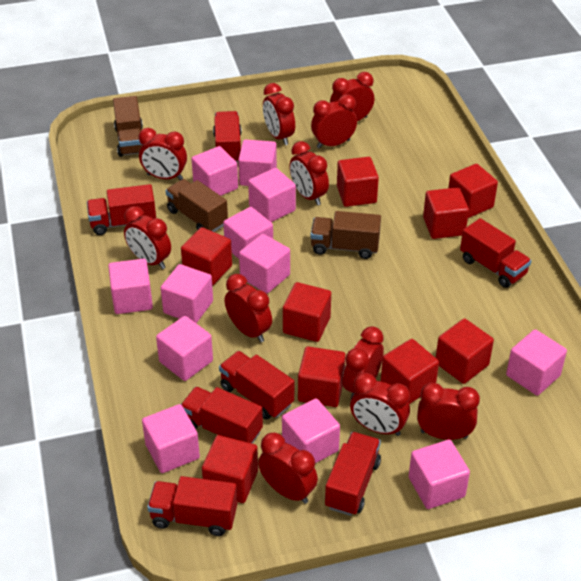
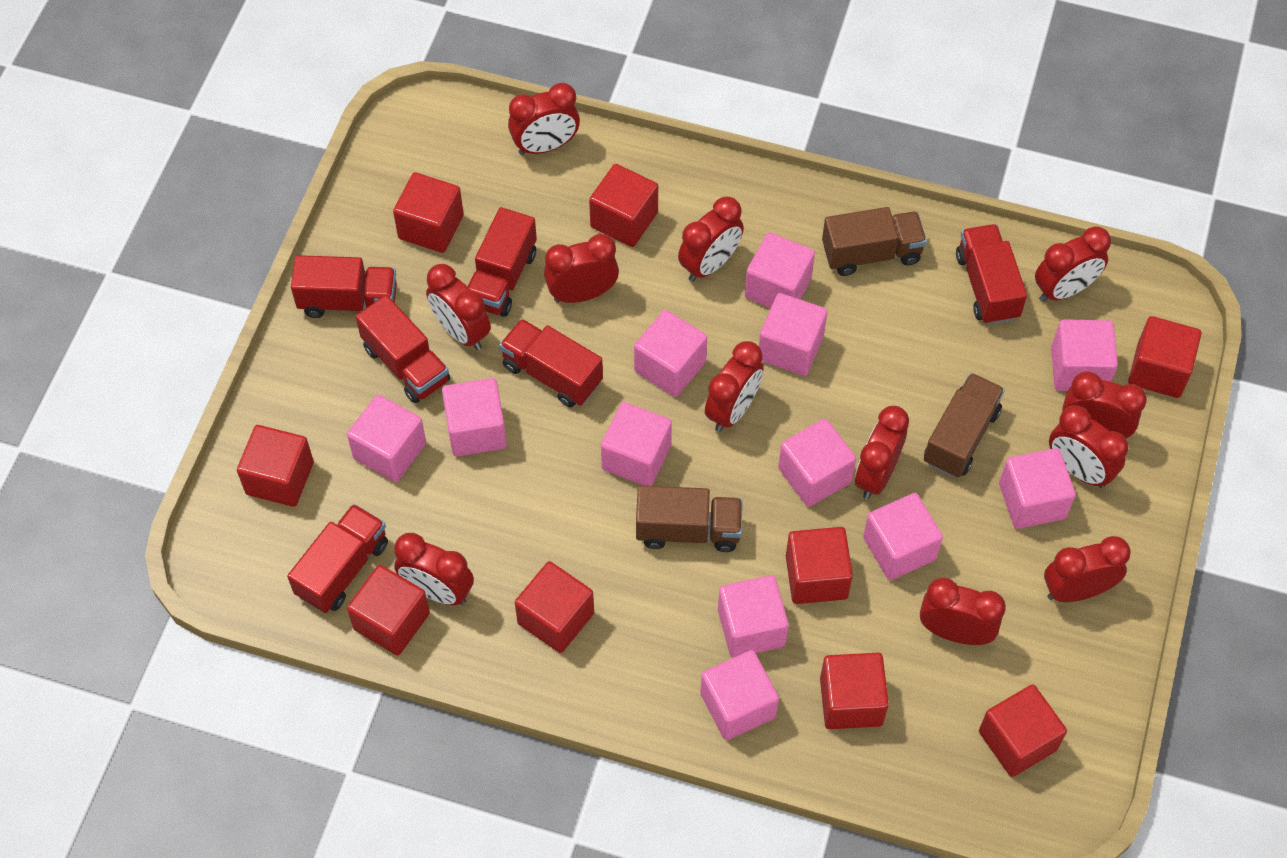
red clock: [124,206,171,269] [139,128,187,180] [225,274,272,342] [258,432,318,504] [263,83,295,145] [289,141,329,206] [311,94,357,149] [330,72,374,121] [343,326,384,399] [350,373,410,436] [417,383,480,440] = 11 -> [394,533,474,605] [426,264,491,350] [508,83,580,155] [544,234,619,303] [678,196,744,282] [705,341,764,432] [855,406,909,499] [920,578,1006,645] [1035,226,1111,302] [1044,536,1131,602] [1049,405,1129,488] [1062,371,1147,438] = 12
red truck: [87,184,156,235] [147,476,238,536] [181,387,263,444] [213,111,242,163] [219,351,294,420] [325,432,381,516] [460,218,531,288] = 7 -> [287,504,388,613] [291,255,397,318] [356,295,450,403] [467,207,537,317] [499,319,603,407] [956,224,1027,325] = 6

